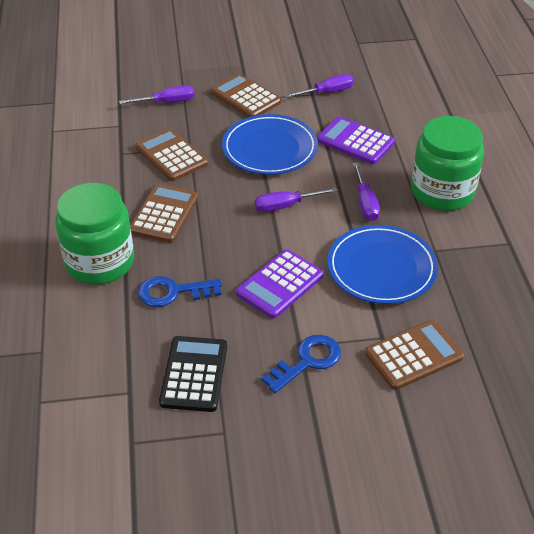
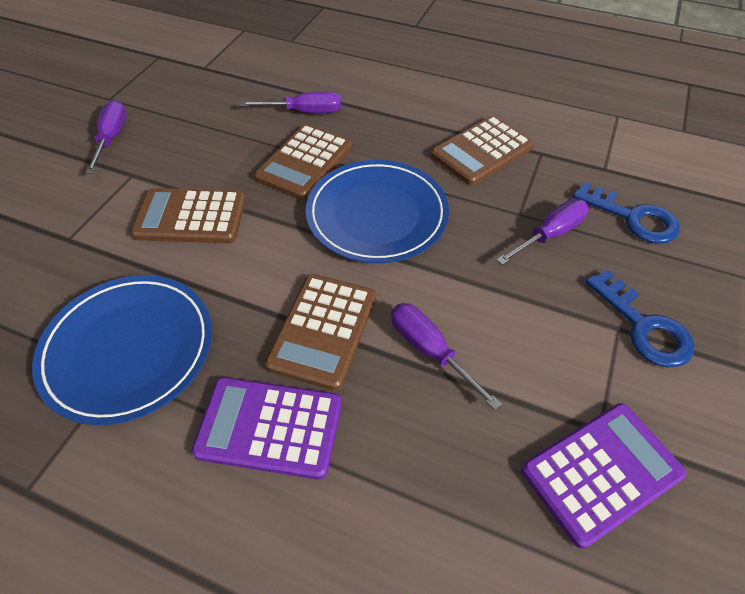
black calculator: [159,336,227,412] = 1 -> none = 0
green jar: [55,183,134,285] [411,116,484,211] = 2 -> none = 0

